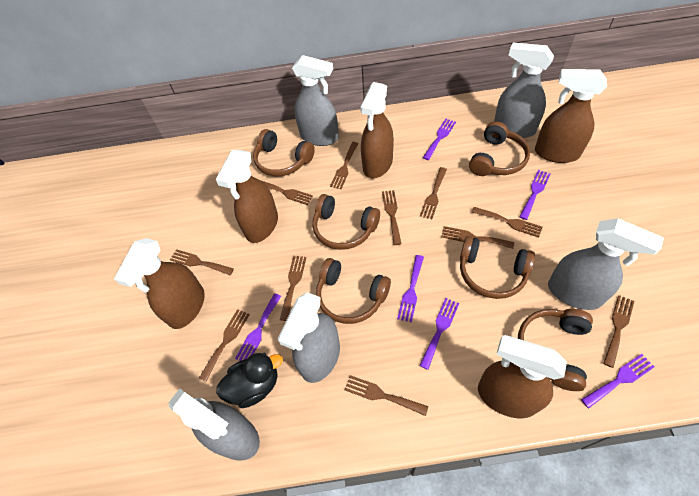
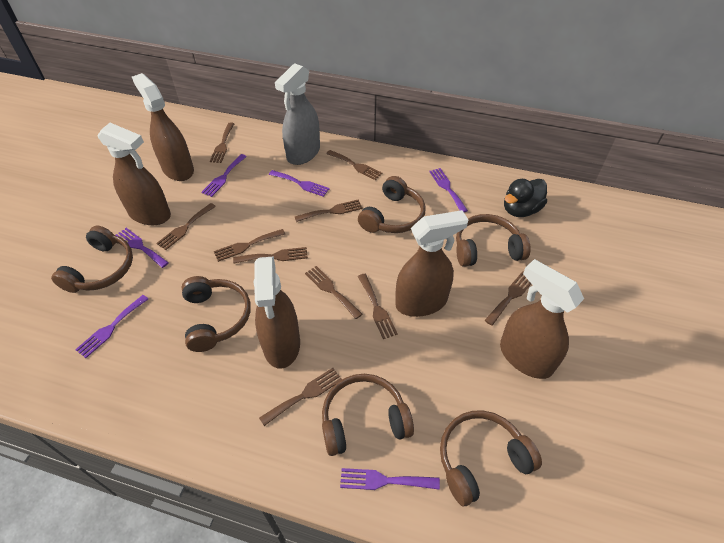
brown fork: [170,249,234,275] [199,309,250,382] [263,181,313,205] [280,256,306,321] [330,142,359,189] [344,375,428,416] [382,190,402,245] [420,167,447,219] [441,226,514,249] [471,207,542,237] [603,295,634,368] = 11 -> [156,203,216,250] [210,123,234,163] [214,229,285,262] [233,247,308,263] [259,368,342,426] [294,199,363,222] [305,266,362,319] [326,150,383,180] [358,274,398,339] [484,271,531,326] = 10
grey spray bottle: [169,389,260,461] [278,292,340,383] [292,55,339,146] [494,43,554,138] [548,218,664,310] = 5 -> [275,63,320,165] = 1

